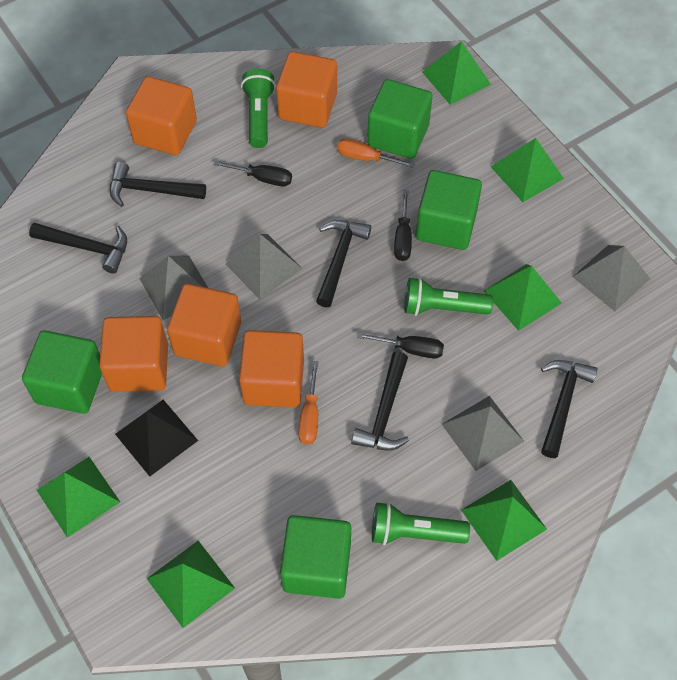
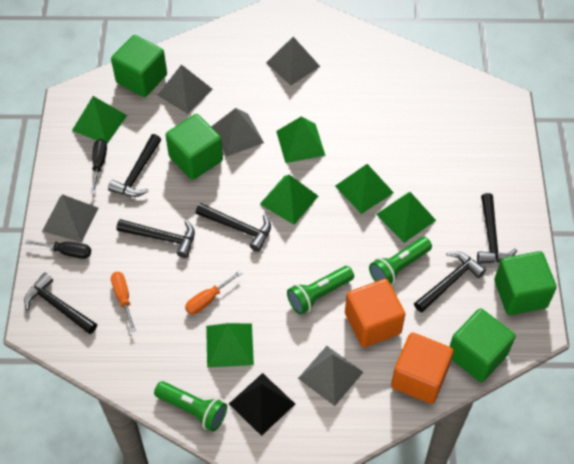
black hammer: [29,223,127,274] [110,162,206,207] [316,220,371,307] [351,352,409,450] [541,360,598,458] = 5 -> [24,273,97,334] [108,134,161,197] [116,219,195,258] [196,203,271,252] [414,252,486,313] [477,193,517,264] = 6
black screwdriver: [213,161,292,186] [357,332,444,359] [394,190,412,261] = 3 -> [26,240,91,259] [91,139,107,193] = 2
grey pyramid: [139,255,208,320] [226,234,302,299] [442,396,524,471] [573,245,650,311] = 4 -> [42,194,98,242] [157,65,212,114] [211,108,264,157] [266,37,320,86] [298,346,363,406] = 5
orange cube: [99,316,168,392] [126,76,197,155] [167,284,241,366] [239,330,304,408] [276,51,337,128] = 5 -> [345,279,405,348] [391,333,454,404] = 2

